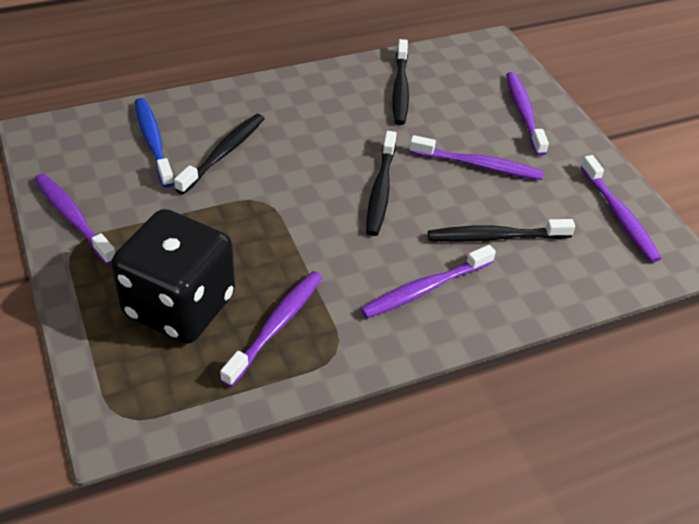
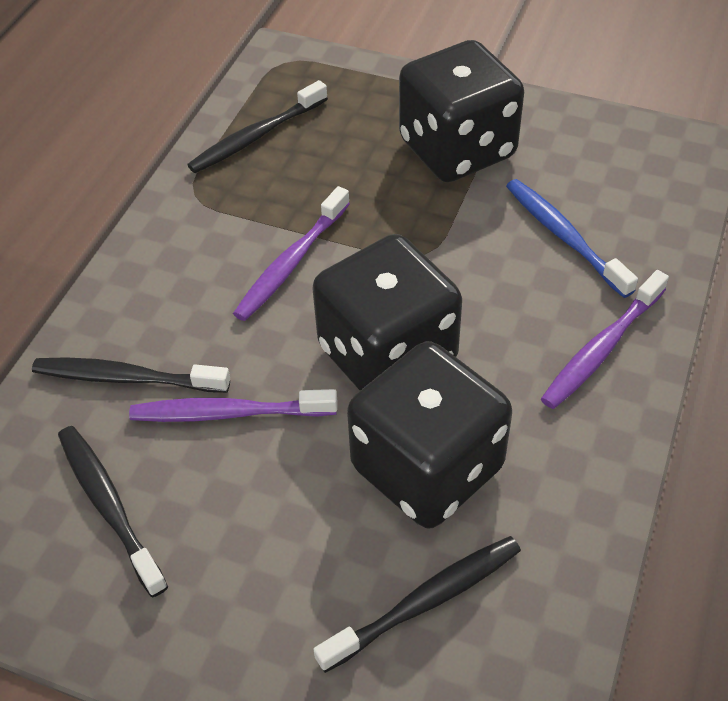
black dice: [111,209,235,344] = 1 -> [312,234,462,390] [347,341,512,528] [399,40,524,182] = 3
purple toothbrush: [35,173,116,265] [220,271,323,387] [361,245,496,318] [410,135,544,180] [506,72,549,156] [581,155,661,263] = 6 -> [129,389,337,422] [233,186,350,321] [541,270,669,409] = 3

